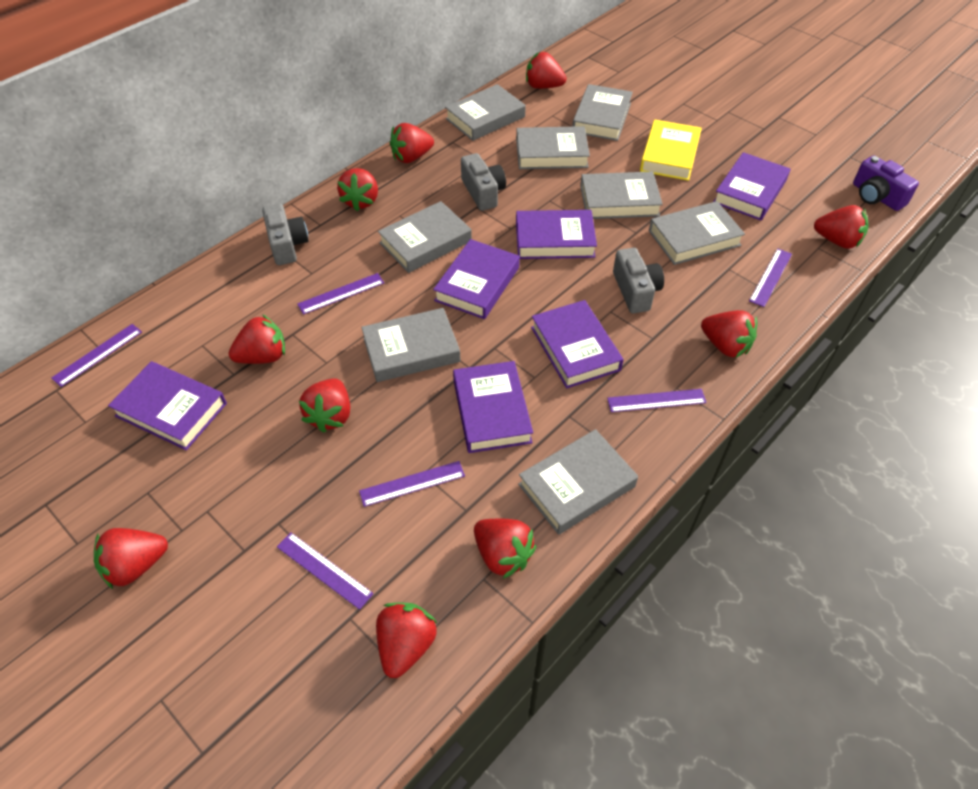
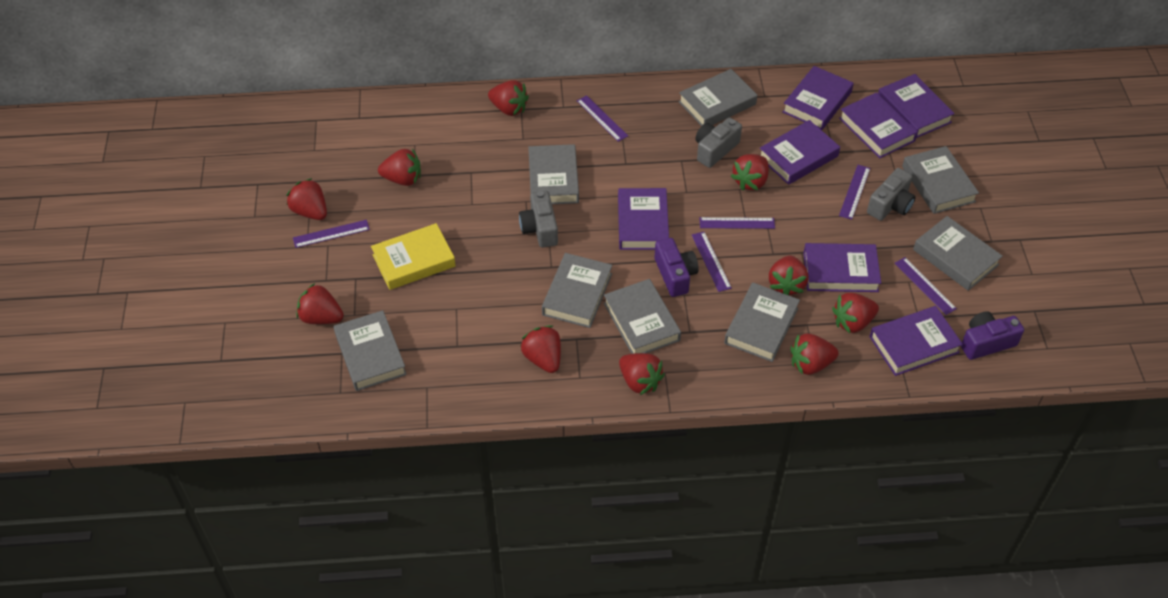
purple book: [108,361,227,450] [433,239,520,319] [453,361,533,453] [516,210,597,259] [531,300,624,389] [713,152,790,221] = 6 -> [618,188,669,250] [760,120,840,185] [782,66,854,130] [803,243,881,292] [839,92,918,158] [869,306,963,376] [878,74,955,138] = 7
purple camera: [853,155,919,211] = 1 -> [654,238,699,297] [961,311,1024,360] = 2

